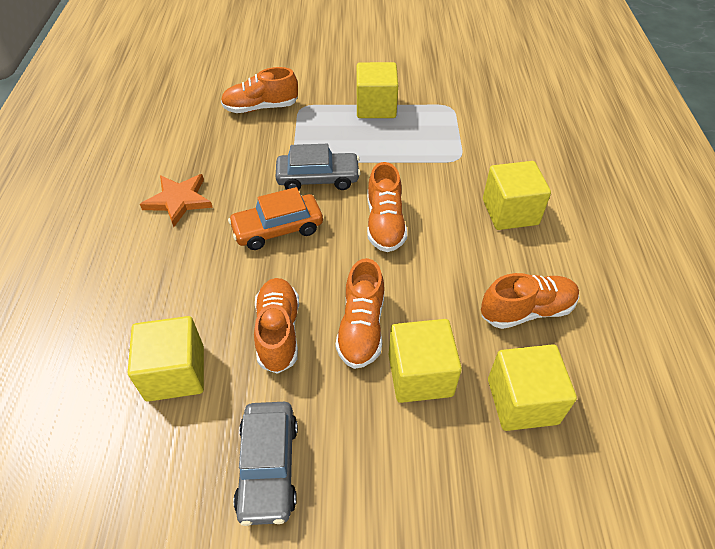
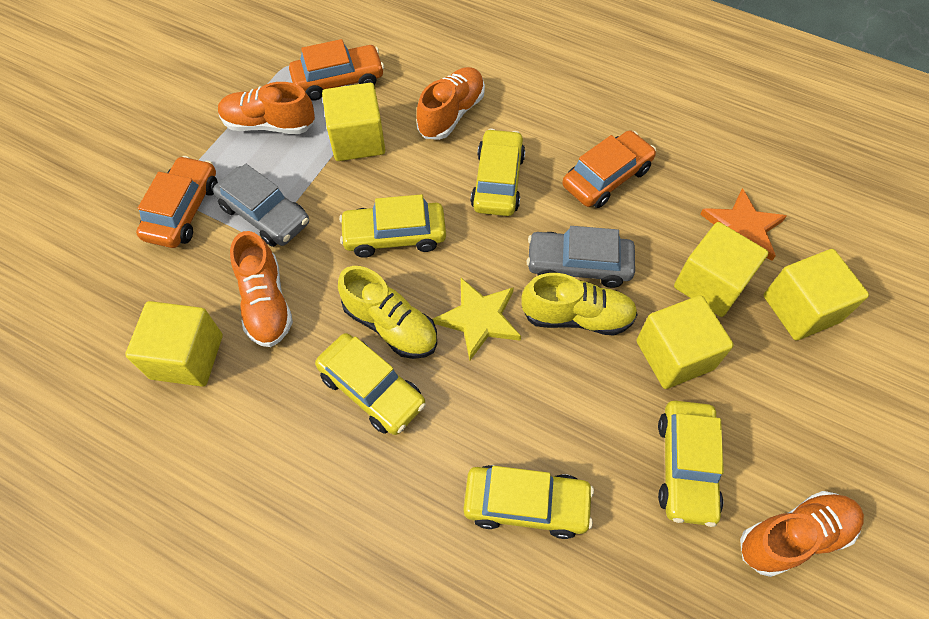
orange car: [228,187,323,250] = 1 -> [136,156,218,248] [289,39,384,101] [562,130,656,208] = 3
orange shoe: [221,67,298,113] [254,278,299,374] [335,258,384,369] [367,162,407,252] [481,273,579,329] = 5 -> [218,82,315,134] [230,231,293,347] [416,67,485,140] [740,491,864,577] = 4
yellow car: none = 0 -> [315,333,426,435] [339,194,446,258] [463,465,594,539] [471,129,525,216] [658,401,724,527] = 5
yellow shoe: none = 0 -> [338,266,437,359] [521,273,638,336] = 2
yellow star: none = 0 -> [433,278,521,360] = 1

